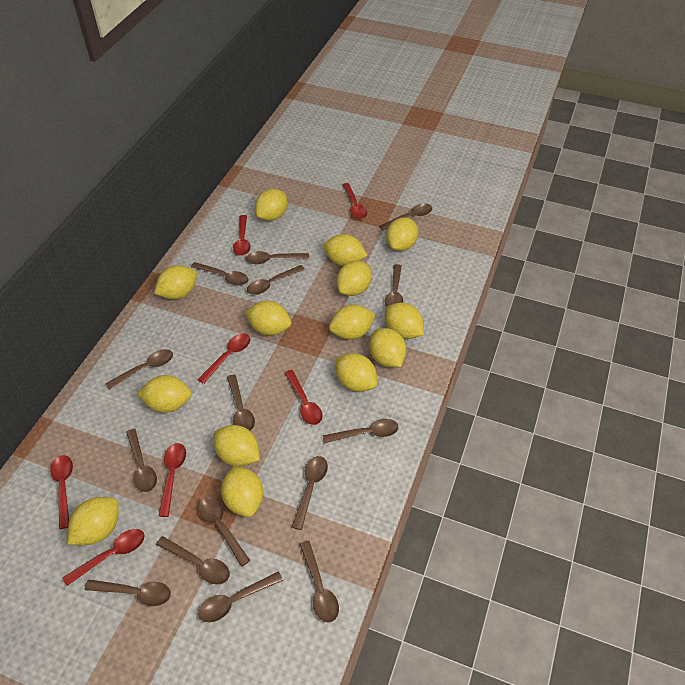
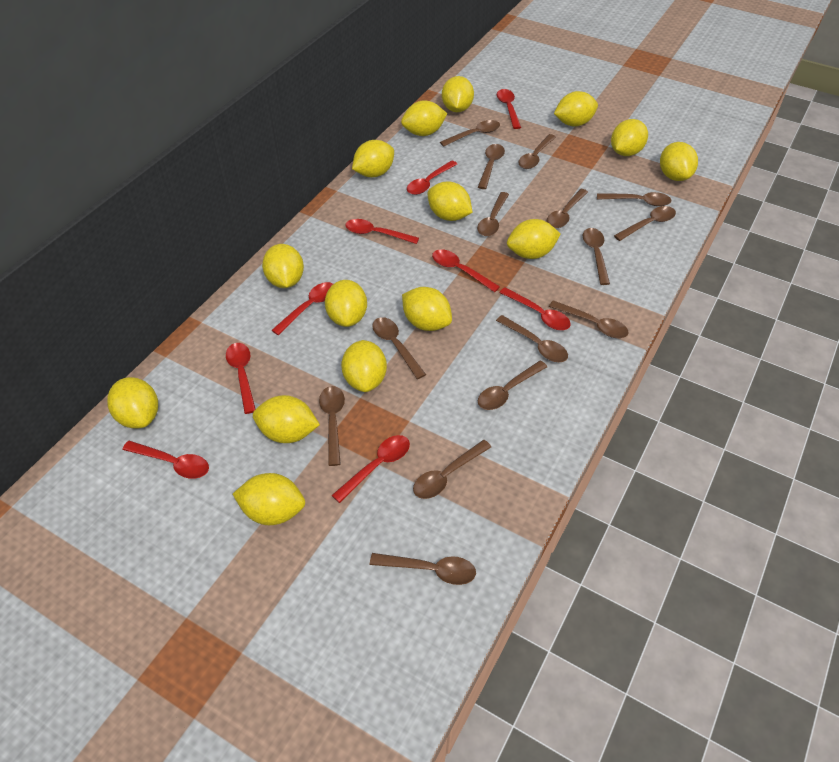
red spoon: [50,455,73,529] [63,529,145,586] [159,443,186,517] [197,333,250,384] [233,215,250,256] [285,370,323,425] [342,183,367,219] = 7 -> [122,441,209,479] [226,343,256,414] [272,282,333,335] [331,435,410,503] [345,219,419,244] [407,160,457,195] [432,249,500,292] [497,89,521,129] [499,287,571,330] = 9
yellow lemon: [68,497,119,545] [137,375,192,413] [154,265,197,299] [213,425,260,466] [221,466,263,517] [245,301,292,336] [255,189,288,221] [323,234,368,266] [329,304,376,340] [335,353,377,392] [337,261,372,296] [369,328,406,367] [385,303,424,339] [386,217,418,251] = 14 -> [107,377,158,428] [233,473,305,525] [253,395,320,443] [262,244,304,288] [325,280,367,327] [341,340,387,392] [352,140,394,177] [401,100,447,136] [402,287,452,331] [428,181,473,221] [442,76,474,112] [507,219,561,259] [554,91,598,127] [611,119,648,156] [660,142,698,181] = 15

